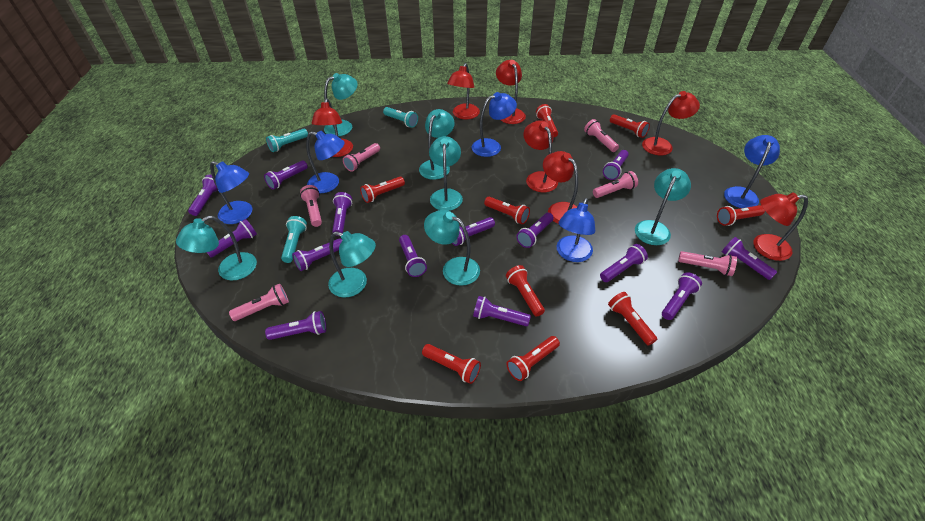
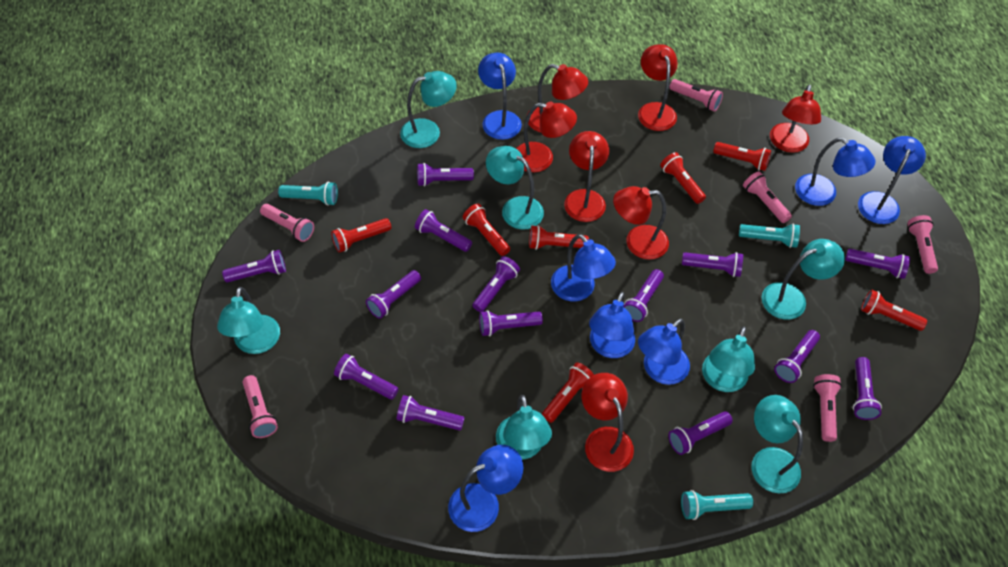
blue lamp: [210,161,252,224] [306,131,345,193] [472,92,517,157] [557,198,595,262] [724,135,780,208] = 5 -> [448,445,523,532] [478,53,522,140] [551,234,616,301] [589,292,635,358] [638,319,690,385] [795,138,876,206] [858,136,926,224] = 7
red flashlight: [360,177,405,203] [422,344,481,384] [484,197,530,224] [506,265,545,317] [507,336,560,381] [536,104,558,137] [608,292,657,346] [610,114,650,138] [717,205,765,226] = 9 -> [331,218,392,253] [463,204,510,256] [529,225,589,250] [542,362,594,423] [660,152,706,204] [713,142,771,171] [861,289,927,331] = 7

